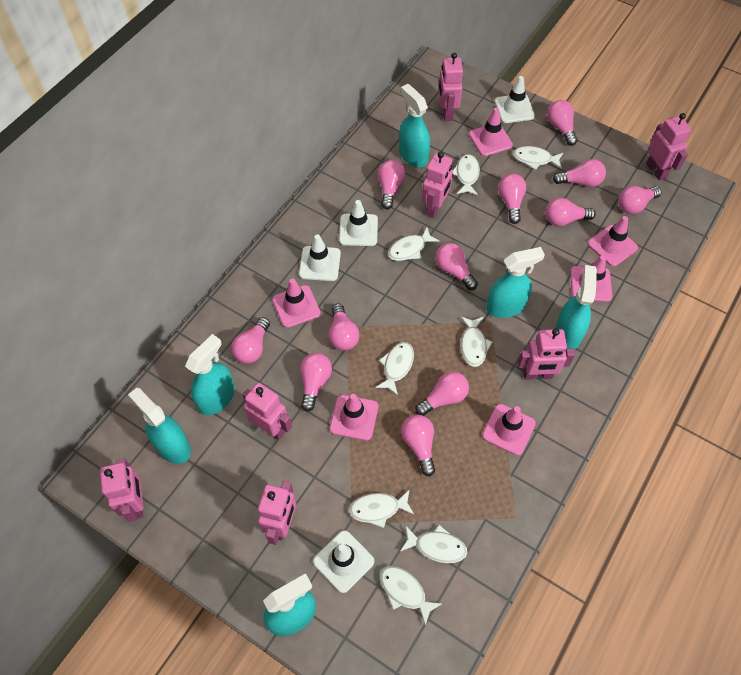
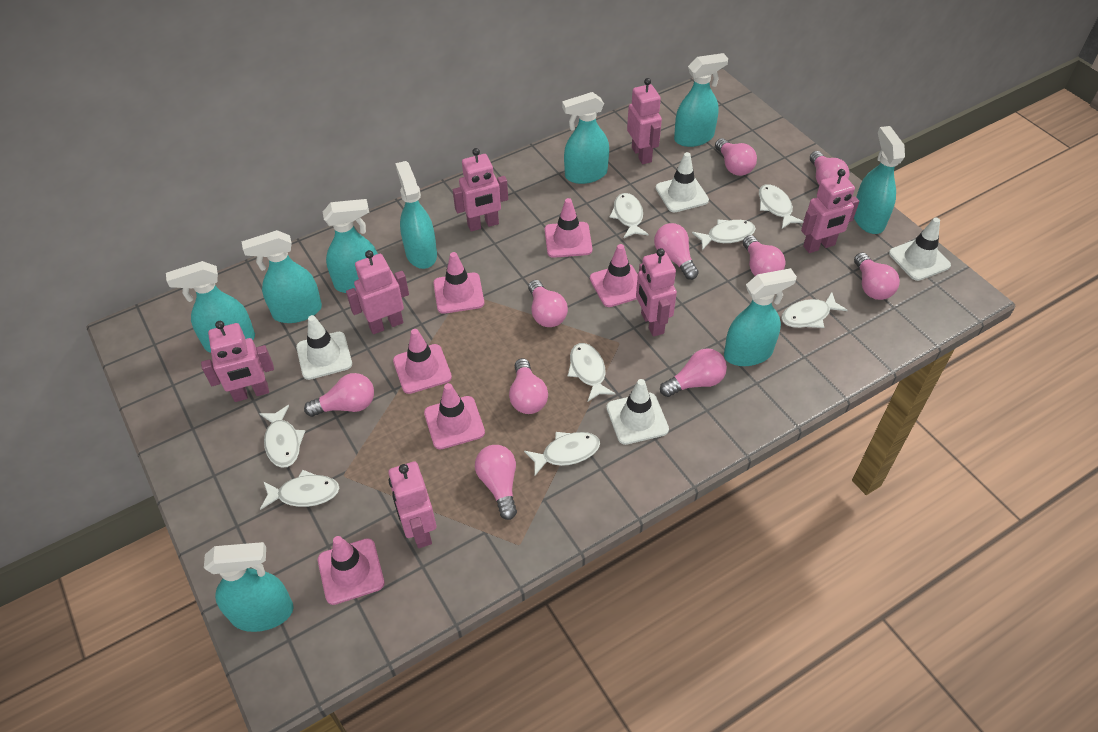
pink light bulb: [231,317,270,364] [300,353,332,412] [329,304,360,351] [378,160,405,209] [401,415,435,476] [415,372,469,416] [435,243,478,290] [498,174,526,224] [545,198,596,226] [547,100,578,146] [553,159,606,187] [618,186,661,214] = 12 -> [304,373,374,417] [475,445,517,520] [509,358,548,414] [528,280,568,327] [654,223,699,280] [660,348,727,397] [715,138,757,176] [743,235,785,276] [810,151,849,185] [854,253,900,300] = 10
turquoise spray bottle: [128,388,191,464] [185,334,235,415] [263,573,316,636] [399,84,430,167] [486,247,545,318] [555,265,597,350] = 6 -> [166,261,255,353] [204,542,294,632] [242,230,322,323] [323,199,378,293] [395,161,437,269] [562,92,609,184] [674,53,728,147] [724,268,797,366] [854,126,905,234] = 9

